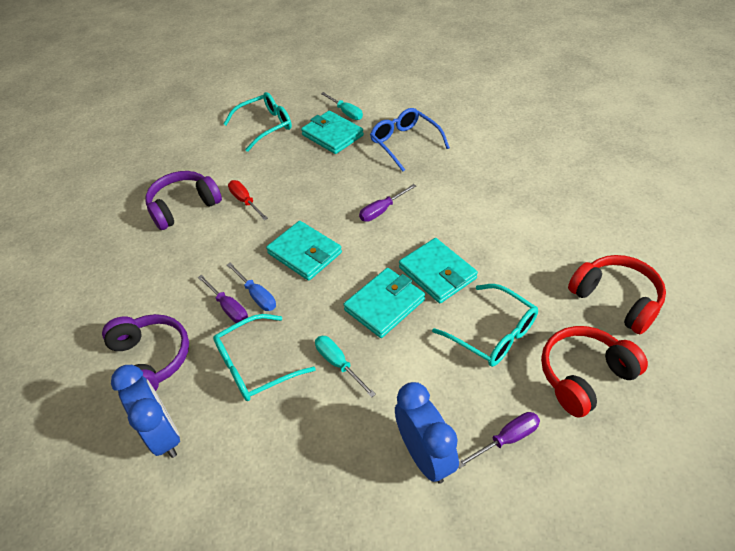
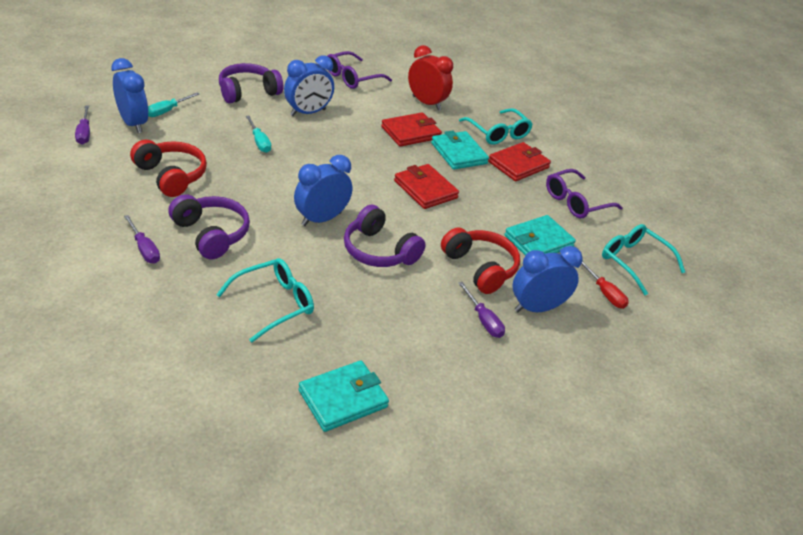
blue clock: [111,365,180,458] [395,382,459,484] = 2 -> [111,58,148,133] [284,56,334,116] [294,155,352,226] [513,246,583,312] = 4
blue glasses: [370,108,450,172] = 1 -> none = 0
blue screwdriver: [227,262,276,311] = 1 -> none = 0
purple glasses: none = 0 -> [327,51,392,89] [546,169,623,218] = 2
purple headphones: [102,314,189,391] [145,171,222,230] = 2 -> [168,194,250,259] [219,63,283,103] [344,205,426,267] = 3
red clock: none = 0 -> [408,45,453,110] = 1
red wallet: none = 0 -> [381,112,442,147] [394,164,459,209] [488,142,551,181] = 3
turquoise wallet: [266,221,342,281] [301,111,364,154] [343,268,425,338] [399,238,478,303] = 4 -> [299,360,389,432] [431,131,489,170] [505,215,576,256] = 3

